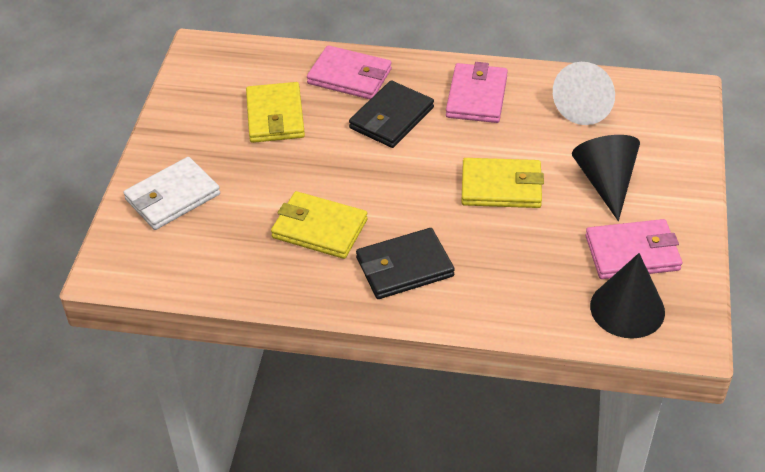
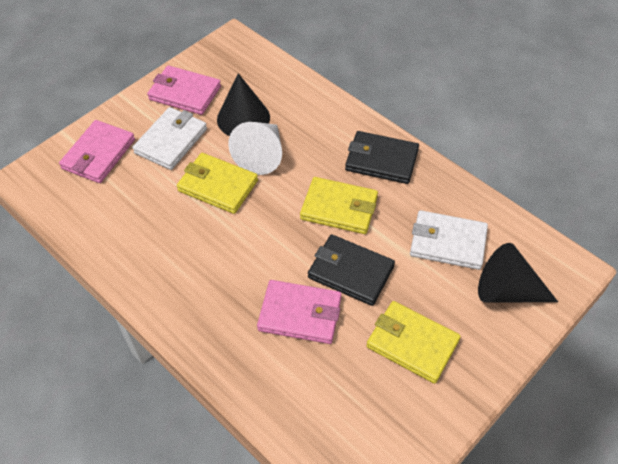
white wallet: [123,157,220,230] = 1 -> [132,107,207,170] [410,210,488,270] = 2

